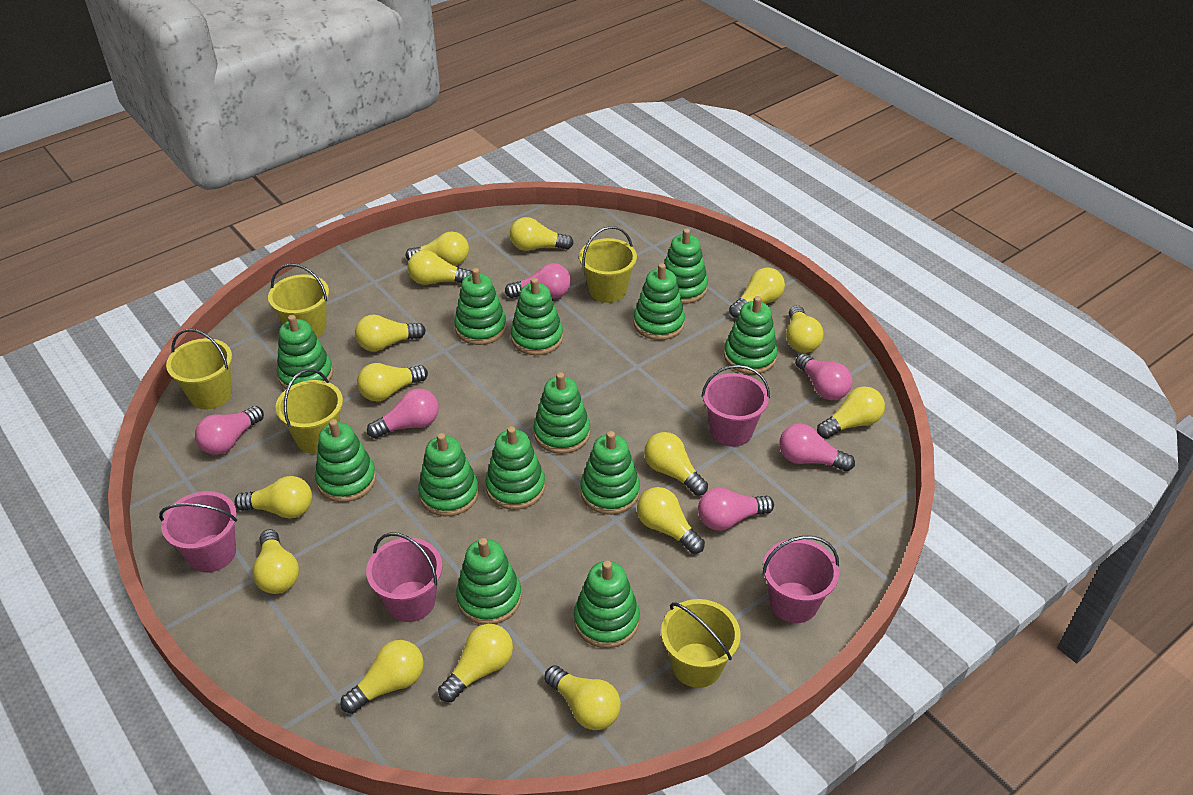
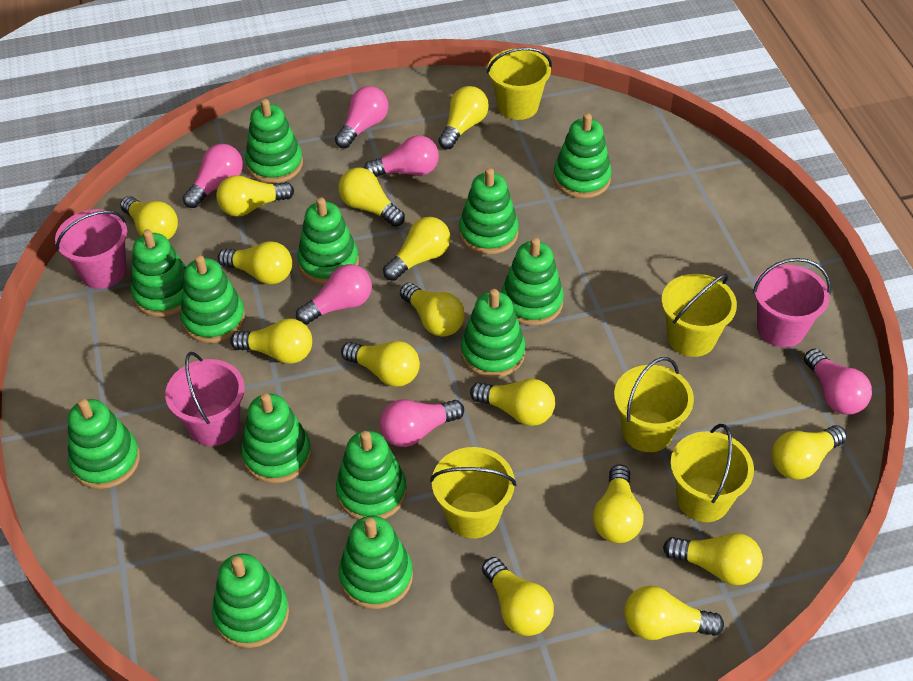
pink bucket: [159,491,237,573] [366,532,443,622] [701,365,770,447] [762,536,839,623] = 4 -> [55,209,127,289] [165,352,245,446] [753,258,831,347] = 3

